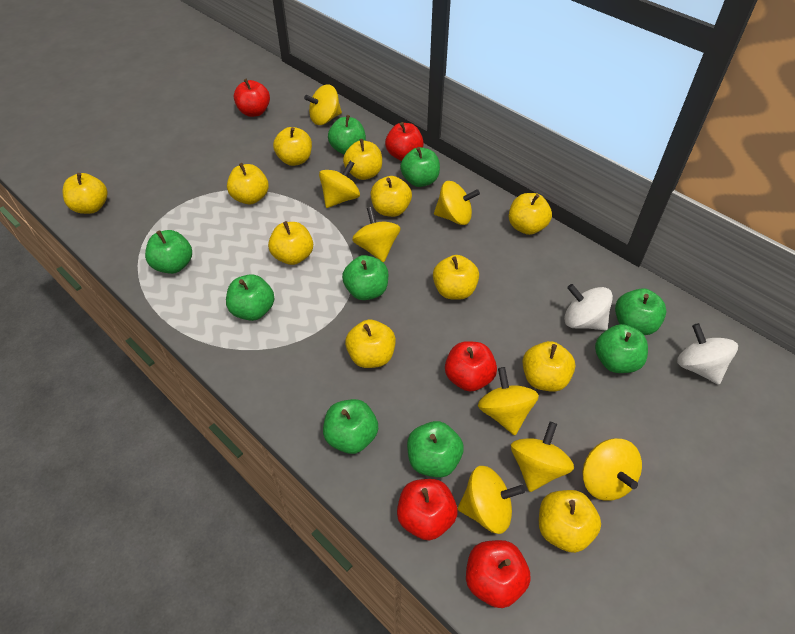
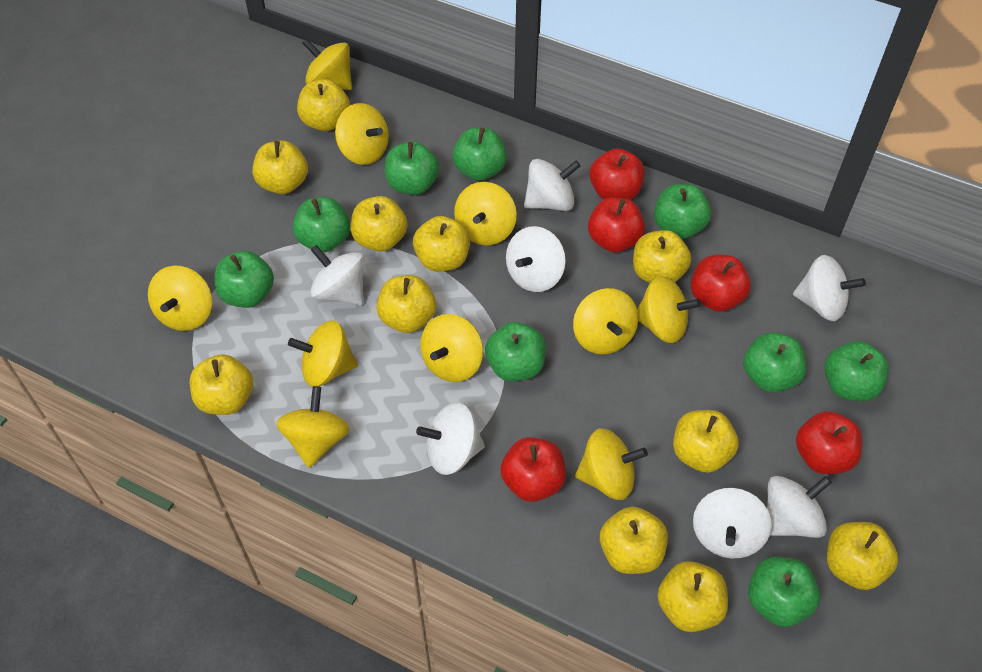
white spinning top: [564,284,613,330] [677,323,738,385] = 2 -> [310,245,364,305] [416,403,485,475] [506,226,566,292] [524,159,580,211] [693,488,772,558] [767,476,832,538] [793,255,866,321] = 7
yellow spinning top: [304,84,342,125] [319,161,360,208] [352,207,400,263] [434,181,480,225] [458,466,525,534] [478,367,539,435] [511,422,574,492] [582,439,642,501] = 8 -> [148,266,212,331] [276,386,350,468] [288,320,358,387] [302,38,352,90] [335,103,389,165] [420,314,483,382] [454,182,517,245] [573,288,638,355] [575,428,648,500] [637,276,701,343] = 10

